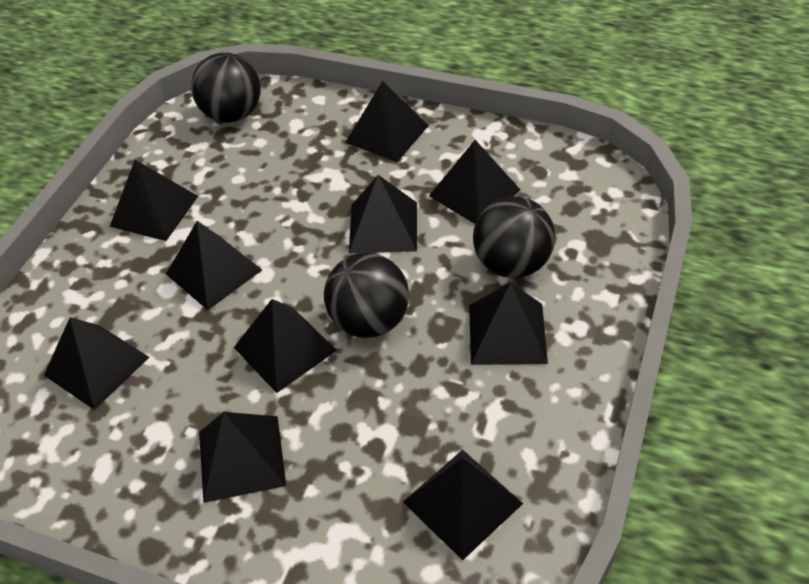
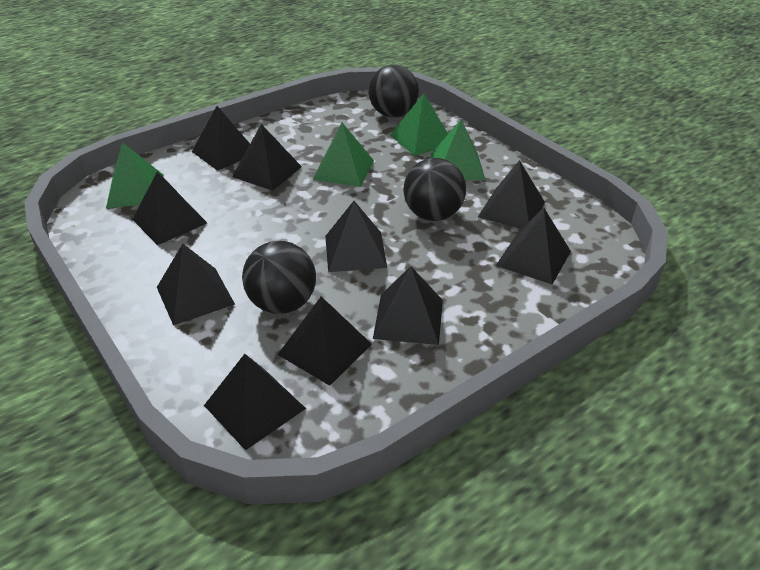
green pyramid: none = 0 -> [106,142,164,208] [312,123,374,187] [390,93,448,156] [430,119,486,180] = 4

